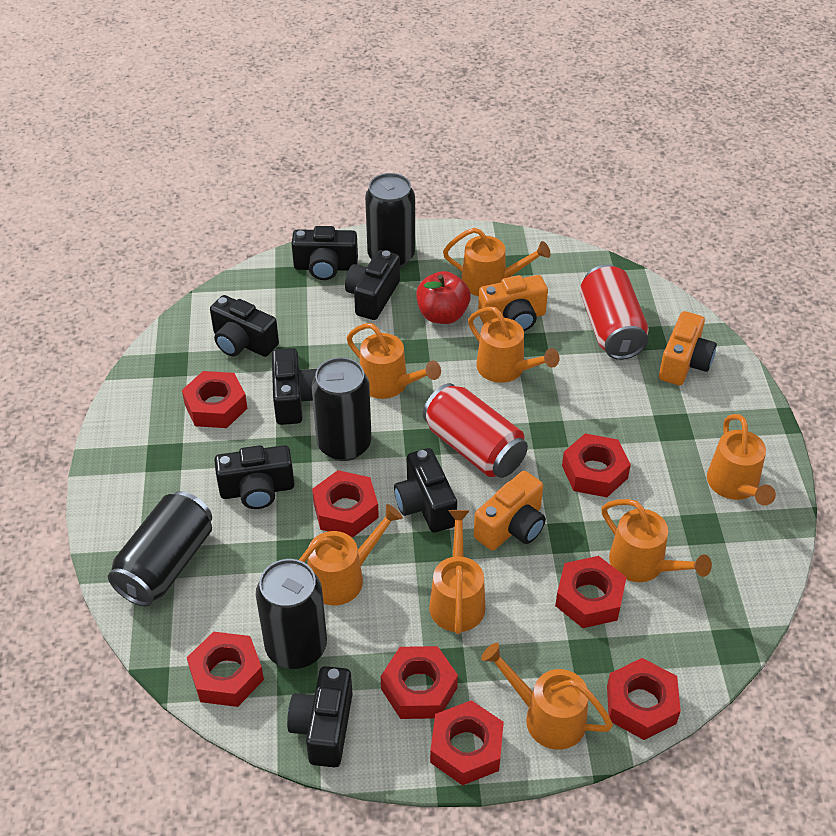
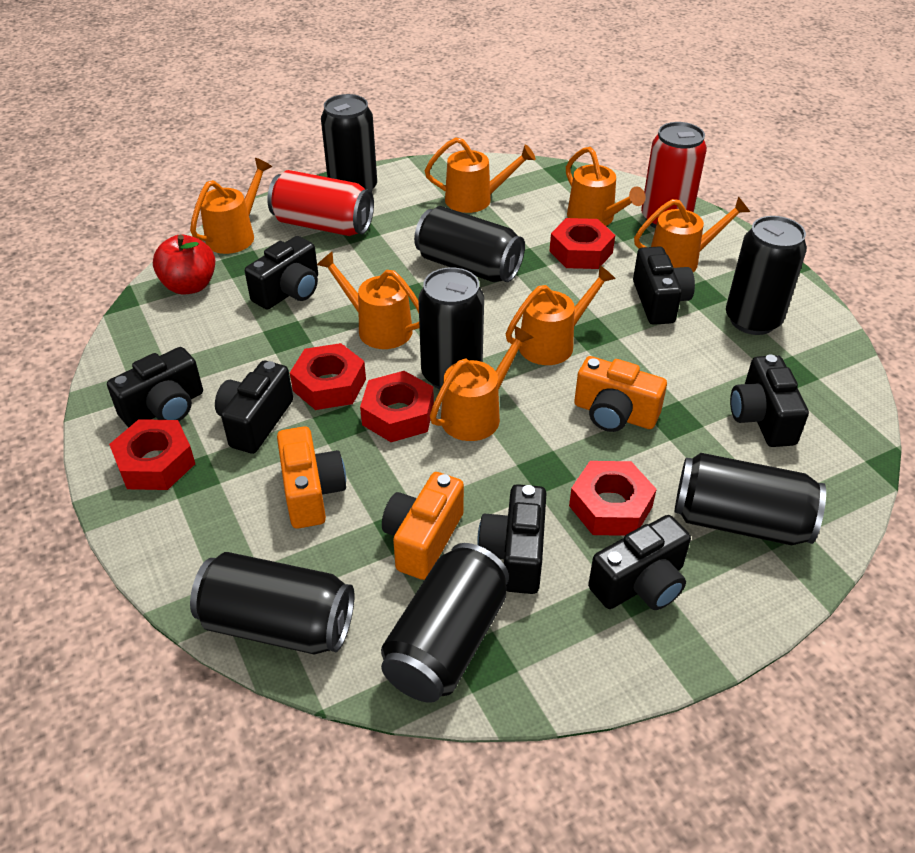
black can: [108,491,212,607] [256,559,327,669] [312,357,372,461] [365,173,415,268] = 4 -> [190,552,354,655] [321,94,377,192] [381,543,509,703] [414,206,525,282] [418,267,484,389] [675,453,826,545] [726,216,807,335] = 7
orange watering can: [299,504,403,605] [347,323,441,399] [429,510,485,634] [443,228,551,296] [468,307,559,383] [481,643,613,750] [602,499,712,582] [707,414,776,506] = 8 -> [190,158,272,254] [317,252,419,349] [425,137,536,213] [430,325,534,441] [506,265,616,365] [566,147,645,226] [634,196,750,272] = 7
red nut: [182,371,248,428] [187,632,264,707] [312,470,379,537] [381,646,458,719] [430,700,504,785] [555,556,627,628] [562,433,631,497] [607,658,681,740] = 8 -> [109,419,195,490] [290,343,366,410] [360,371,434,442] [550,218,615,269] [569,461,657,536] = 5

